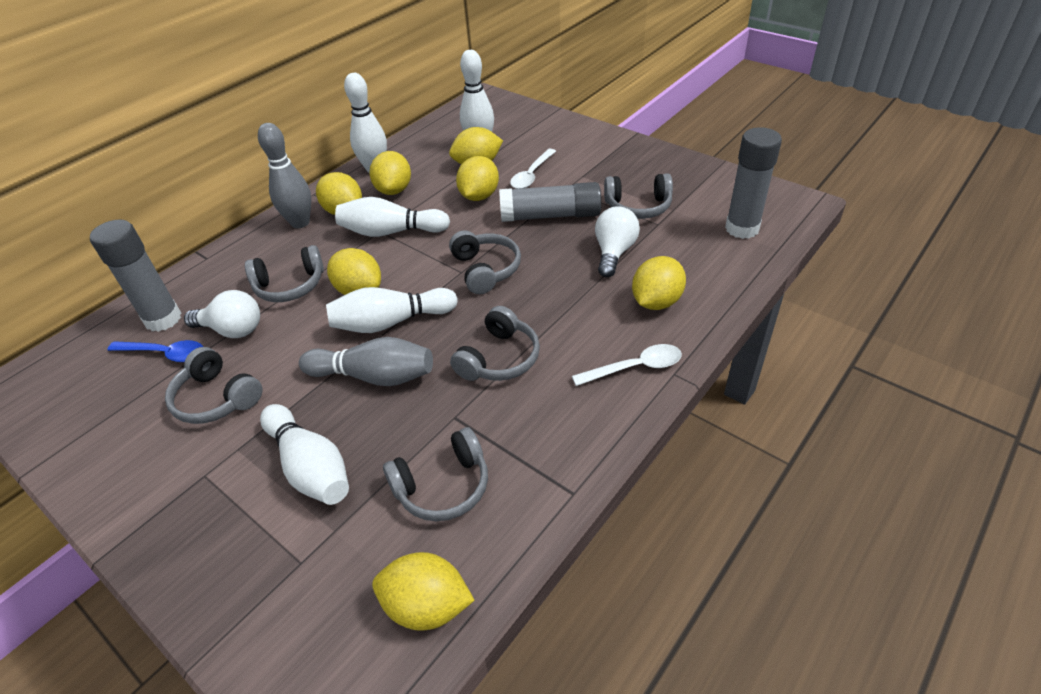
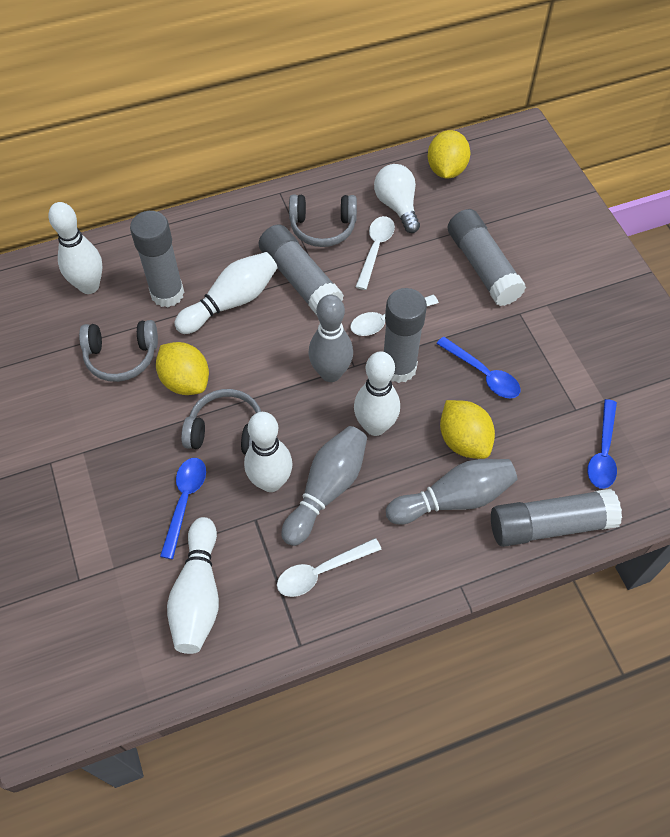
blue spoon: [107,340,203,362] = 1 -> [160,458,206,559] [437,336,521,399] [588,399,617,489] = 3
grey bowling pin: [258,123,311,228] [299,337,433,386] = 2 -> [281,426,367,546] [309,294,353,382] [386,459,517,525] = 3
grey glue stick: [90,220,181,332] [499,182,601,222] [725,127,782,239] = 3 -> [130,211,184,307] [259,224,344,315] [384,288,427,383] [448,209,526,306] [491,489,622,547] = 5
grey headphones: [165,347,262,424] [245,245,324,302] [383,427,488,521] [449,230,521,294] [450,306,540,381] [604,173,673,219] = 6 -> [79,320,158,382] [181,389,261,455] [289,194,357,247] = 3
white light bulb: [184,290,260,338] [595,206,640,277] = 2 -> [374,164,420,233] = 1
white spoon: [510,149,556,189] [572,344,682,386] = 2 -> [277,538,382,597] [350,295,439,336] [356,216,395,290] = 3
yellow lemon: [316,172,362,215] [327,248,381,295] [369,151,411,195] [372,552,474,631] [449,127,503,164] [456,156,499,201] [632,256,686,310] = 7 -> [156,342,209,395] [428,130,470,178] [440,400,495,459] = 3

